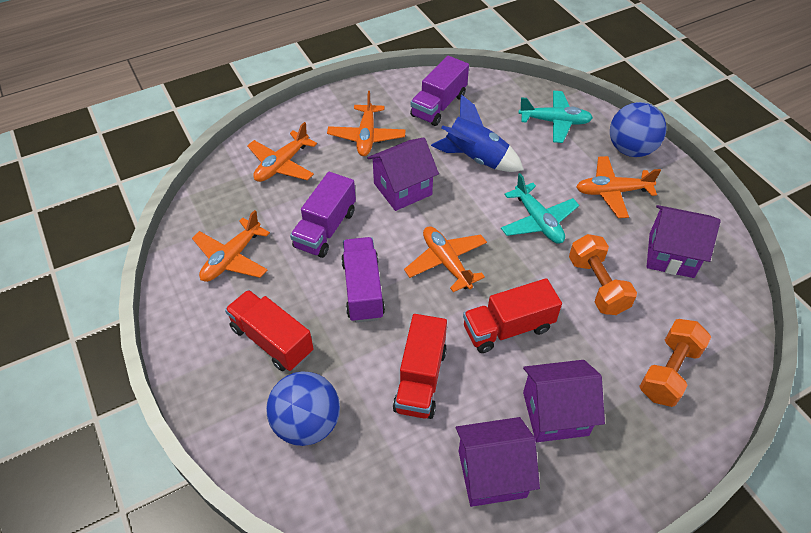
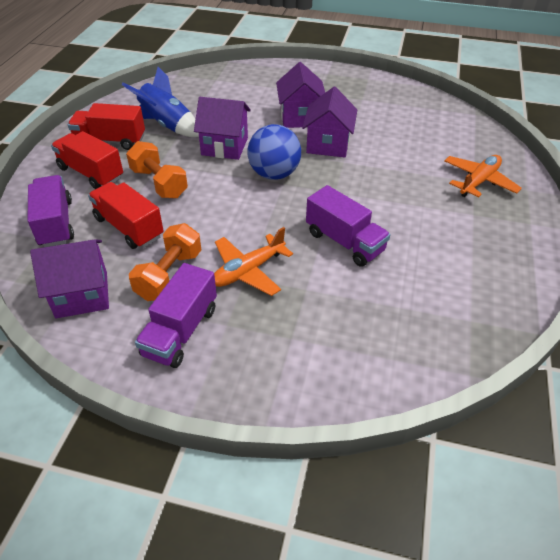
blue ball: [266,371,340,446] [610,102,667,157] = 2 -> [247,124,301,180] = 1
orange plane: [192,210,270,282] [247,122,317,182] [327,91,406,156] [404,226,487,292] [577,156,661,218] = 5 -> [214,227,293,296] [444,155,522,197] = 2
turquoise plane: [501,173,579,244] [518,91,593,143] = 2 -> none = 0

